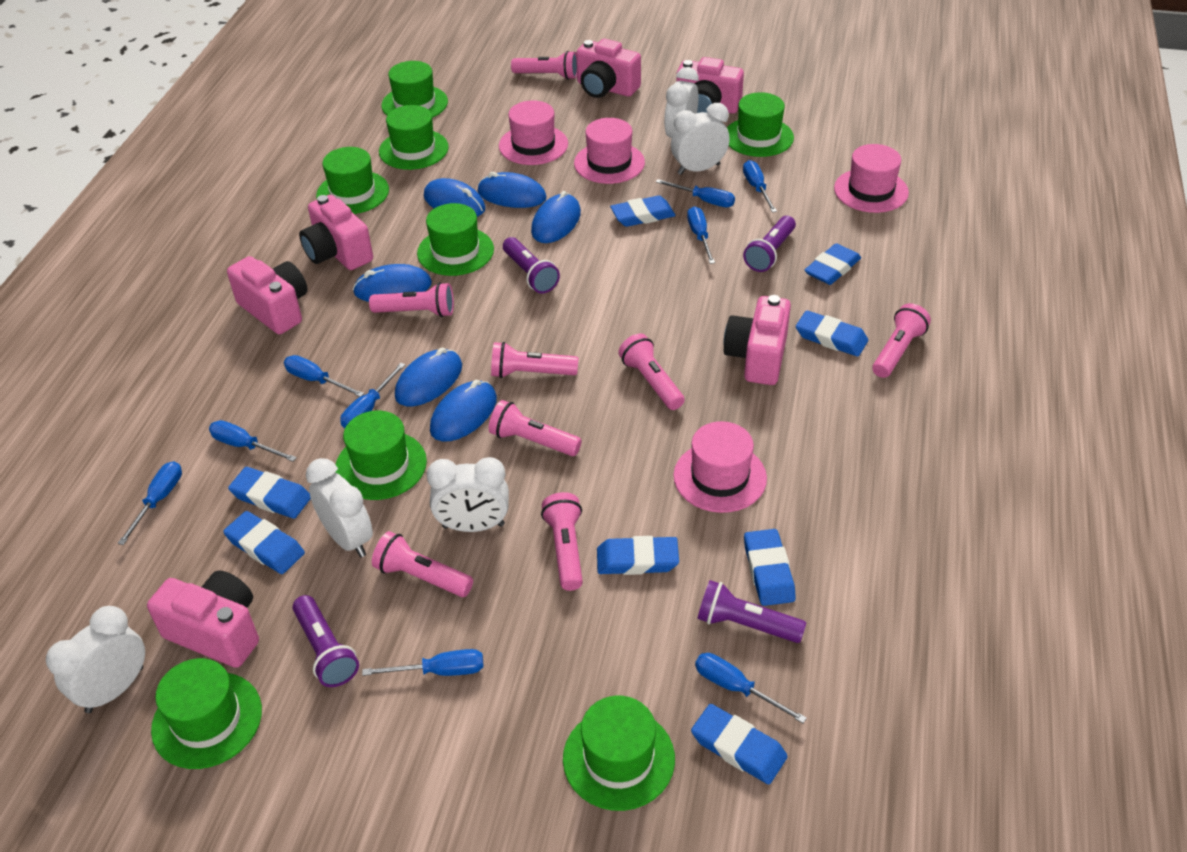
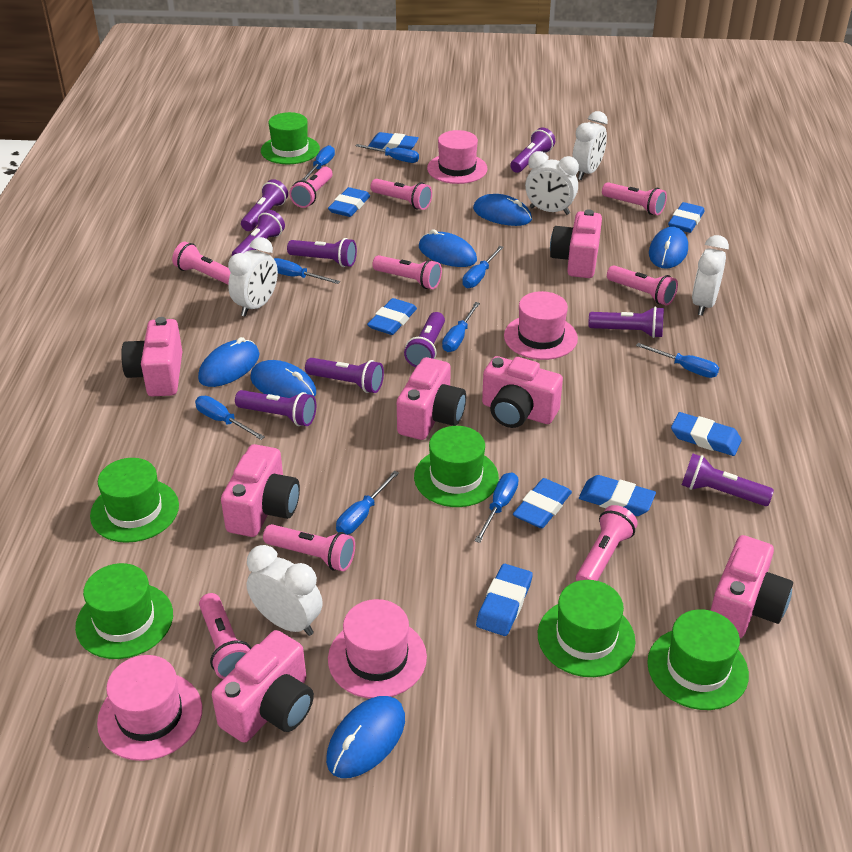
green hat: [151,658,262,769] [316,147,389,214] [336,411,427,500] [379,105,449,170] [381,61,448,118] [417,203,494,276] [563,696,675,811] [727,92,794,157] = 8 -> [75,563,173,659] [90,458,179,543] [261,112,320,164] [414,426,499,507] [538,580,636,677] [647,609,749,710] = 6
pink camera: [147,571,259,668] [227,256,308,334] [299,195,373,270] [576,39,641,98] [676,57,744,114] [724,295,791,385] = 6 -> [121,317,182,396] [212,630,314,743] [221,444,300,537] [397,357,466,440] [482,356,563,428] [550,209,602,278] [710,535,793,638] = 7
pink flashlight: [369,282,454,317] [372,531,473,597] [489,400,582,456] [491,342,578,378] [511,51,577,80] [541,492,583,591] [618,333,685,410] [872,303,931,378] = 8 -> [172,242,231,284] [199,593,251,679] [263,524,355,571] [289,166,333,208] [371,179,432,210] [372,255,442,289] [576,505,638,581] [602,182,667,215] [607,266,678,306] = 9
purple flashlight: [292,595,359,687] [503,237,560,294] [698,580,806,643] [743,216,796,272] = 4 -> [232,210,285,256] [235,390,316,426] [241,179,288,231] [287,238,357,267] [305,358,384,393] [404,312,445,367] [510,128,555,173] [588,306,664,338] [682,454,774,506] = 9

